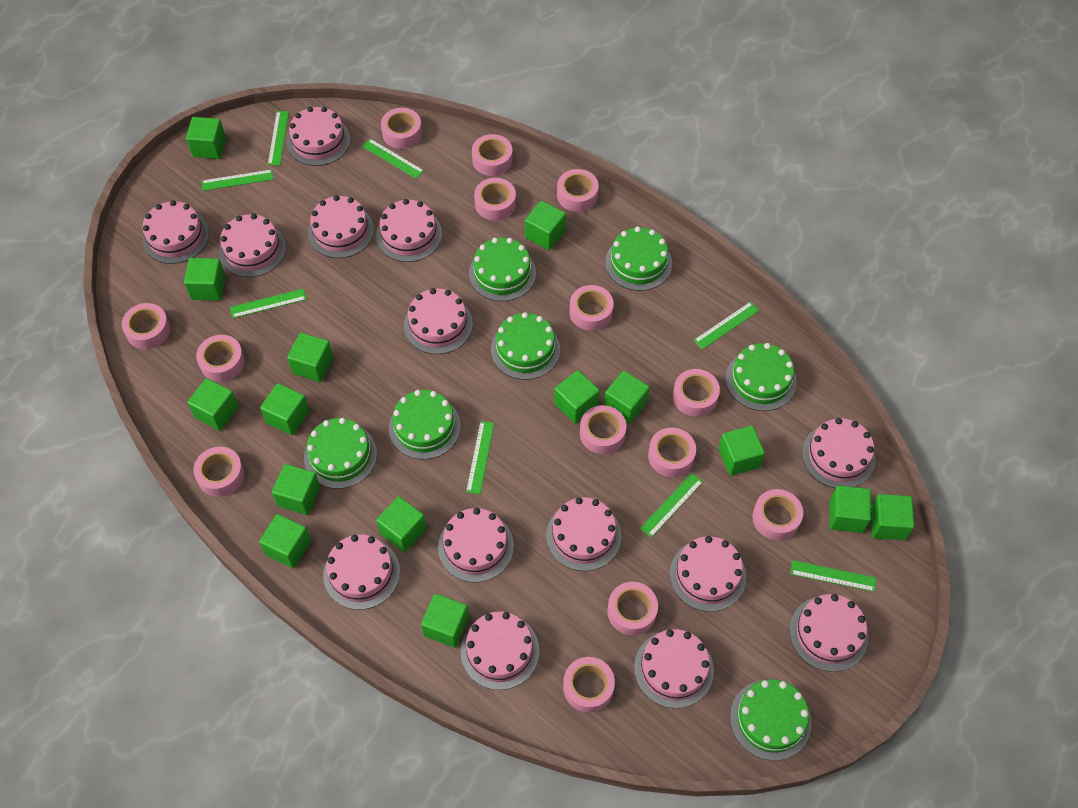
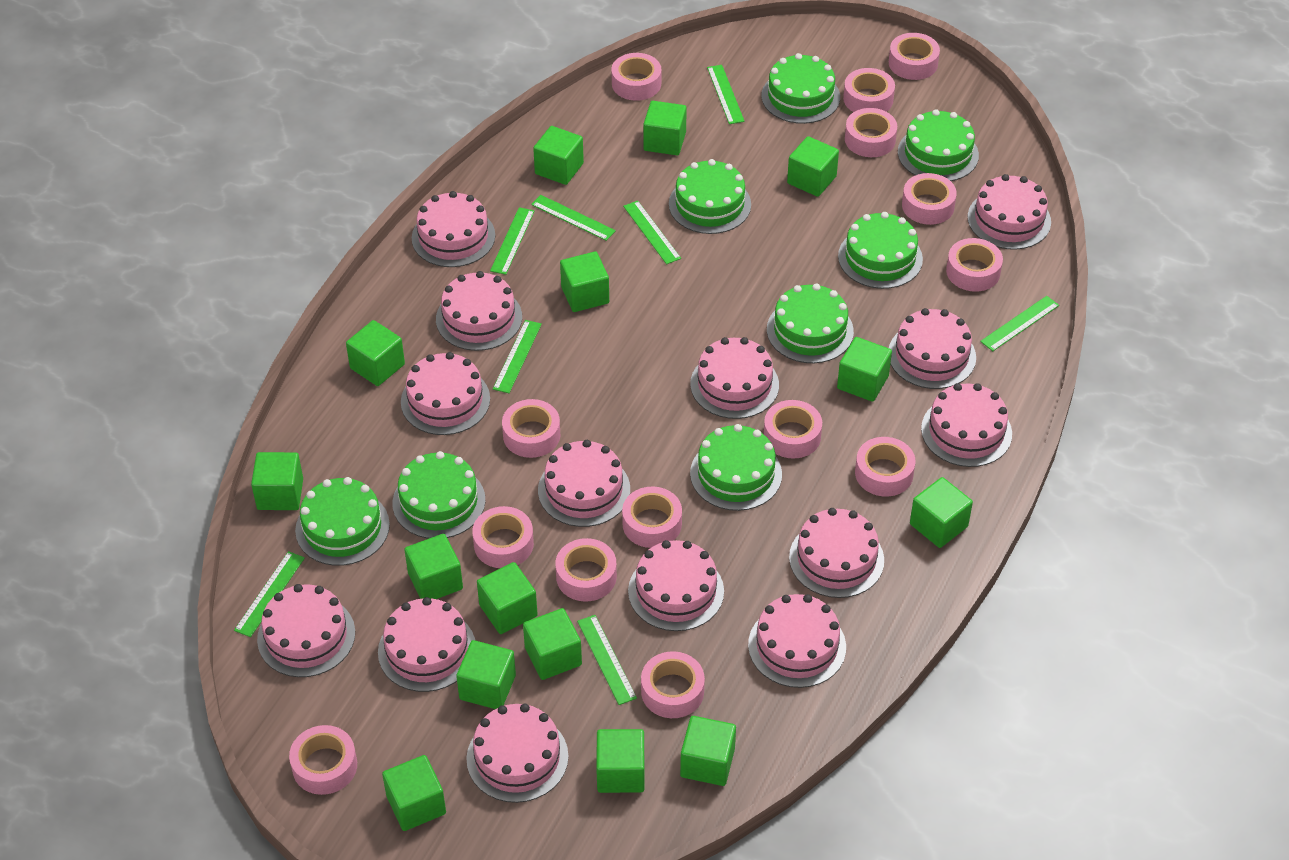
green cake: [304,418,377,489] [389,390,461,459] [469,238,536,301] [491,312,560,380] [605,227,672,291] [726,343,796,411] [730,679,812,761] = 7 -> [295,477,390,566] [393,451,485,539] [669,159,751,234] [690,424,782,511] [762,53,840,124] [767,284,854,363] [838,212,923,289] [898,109,979,181] = 8

